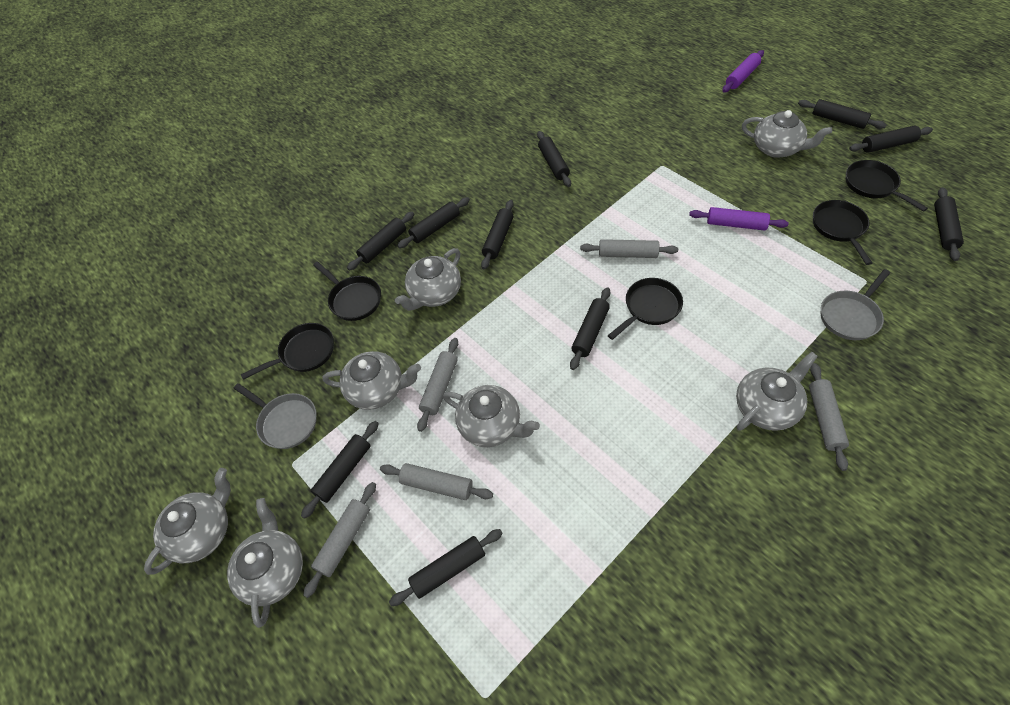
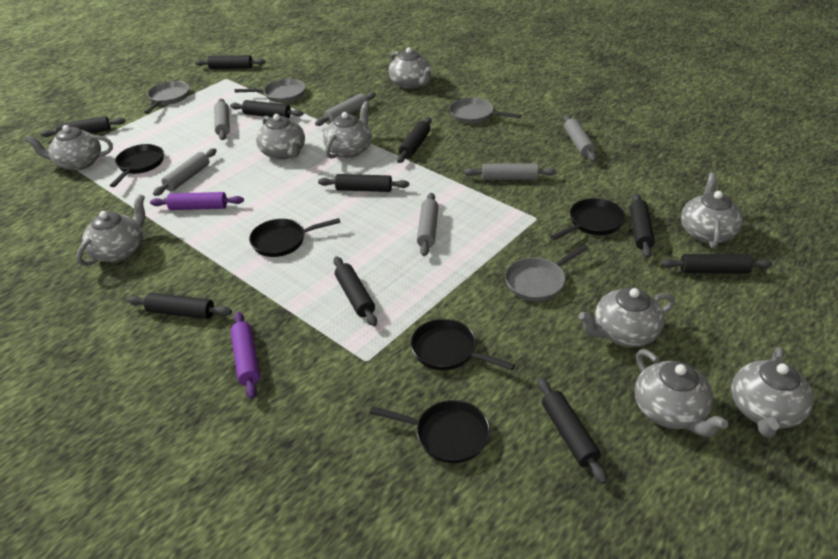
grey pan: [234,383,317,449] [821,269,890,340] = 2 -> [144,81,190,114] [235,79,306,103] [449,97,521,124] [505,245,589,301] = 4
grey rolling pin: [303,482,376,598] [380,463,493,500] [417,338,458,432] [580,239,678,258] [809,363,849,471] = 5 -> [153,148,217,196] [214,99,230,140] [315,92,376,126] [417,193,439,256] [464,163,556,180] [564,115,597,162] = 6
grey teapot: [144,468,231,575] [227,498,303,628] [323,351,421,410] [395,248,461,311] [443,385,540,447] [736,352,818,431] [742,110,832,158] = 7 -> [25,125,113,171] [76,194,145,266] [256,114,305,160] [323,101,372,159] [389,47,433,89] [578,287,675,347] [634,349,728,437] [681,173,743,249] [731,347,814,438] = 9

